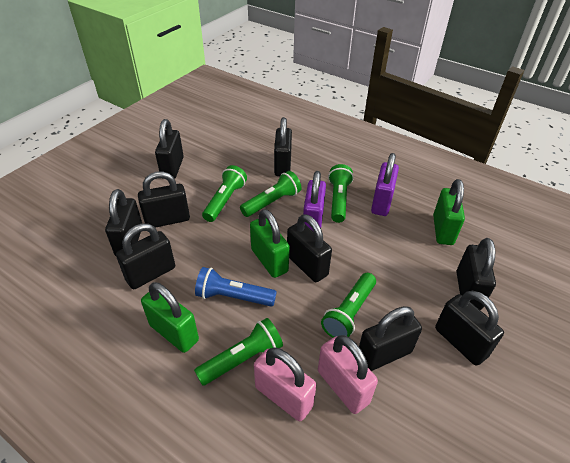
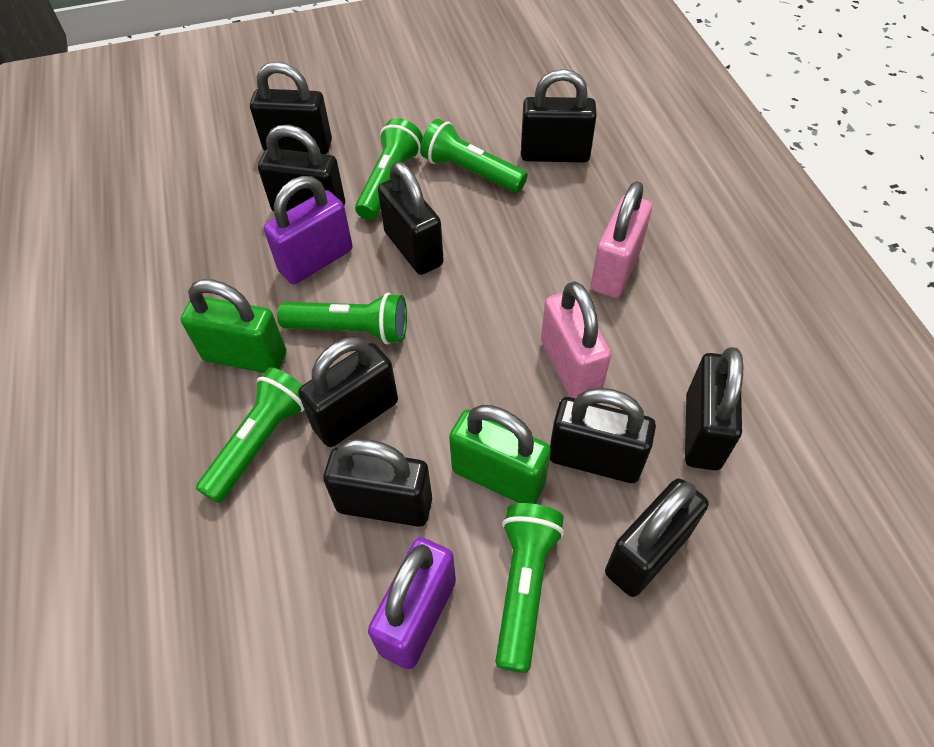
blue flashlight: [195,267,277,306] = 1 -> none = 0
green padlock: [141,282,199,353] [250,209,289,278] [433,179,465,245] = 3 -> [181,279,286,373] [449,405,551,504] = 2

